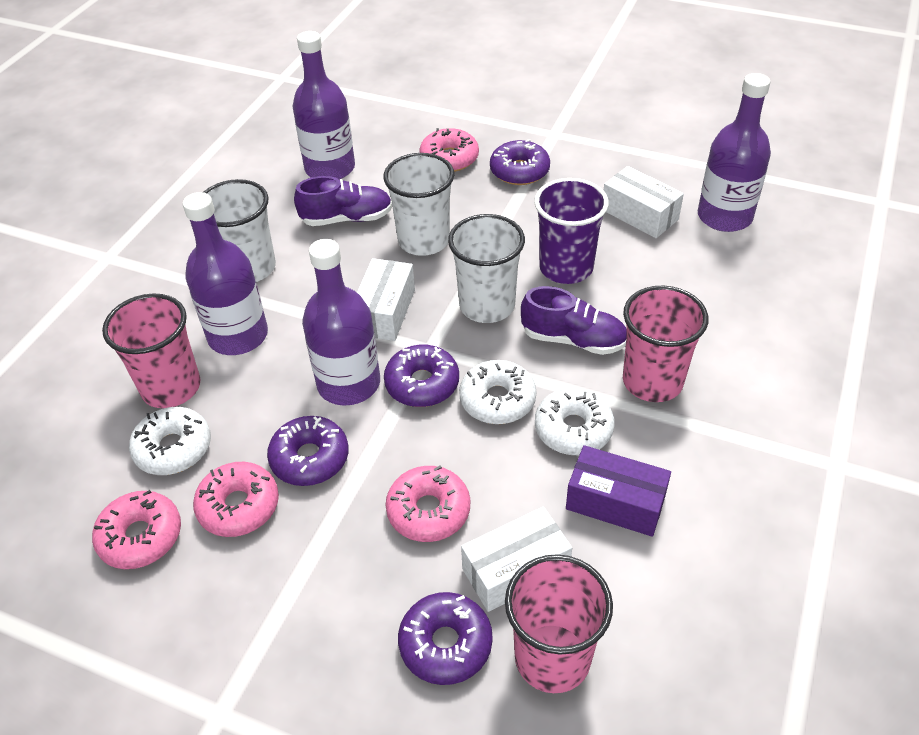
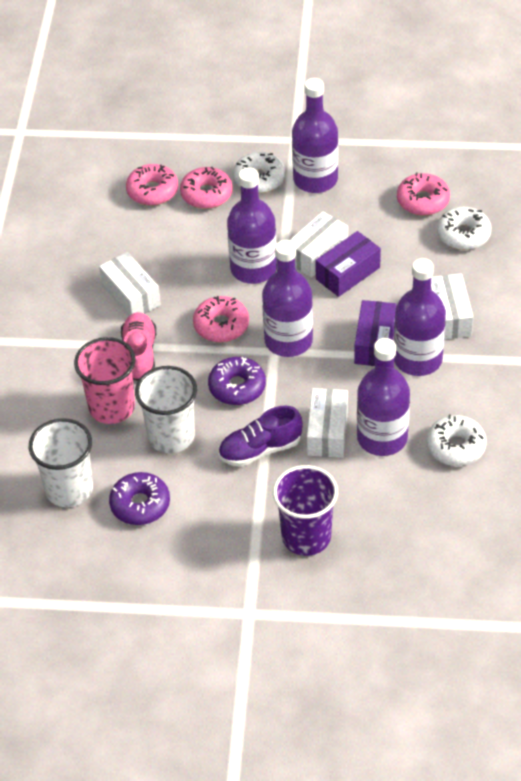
pink cup: [102,294,200,408] [505,554,613,693] [623,286,708,402] = 3 -> [74,337,136,424] = 1
pink shoe: none = 0 -> [121,312,156,381] = 1
purple bottle: [183,192,268,355] [293,31,355,180] [302,239,380,406] [698,73,771,232] = 4 -> [227,167,277,284] [262,240,313,357] [292,78,338,193] [357,338,410,456] [394,258,446,376] = 5
purple box: [566,445,671,537] = 1 -> [315,231,381,297] [354,300,396,366] = 2
purple donut: [267,416,348,486] [384,345,459,407] [398,592,493,685] [490,139,550,185] = 4 -> [109,472,170,525] [208,357,266,405] = 2
purple shoe: [294,176,392,226] [521,286,627,355] = 2 -> [218,405,303,467] = 1
white box: [357,258,415,341] [461,506,572,612] [604,166,684,238] = 3 -> [99,252,161,316] [290,211,348,278] [307,388,348,458] [431,273,474,339] = 4
white cup: [204,179,276,282] [384,153,454,256] [448,214,525,323] = 3 -> [29,418,93,507] [135,366,197,453] = 2

